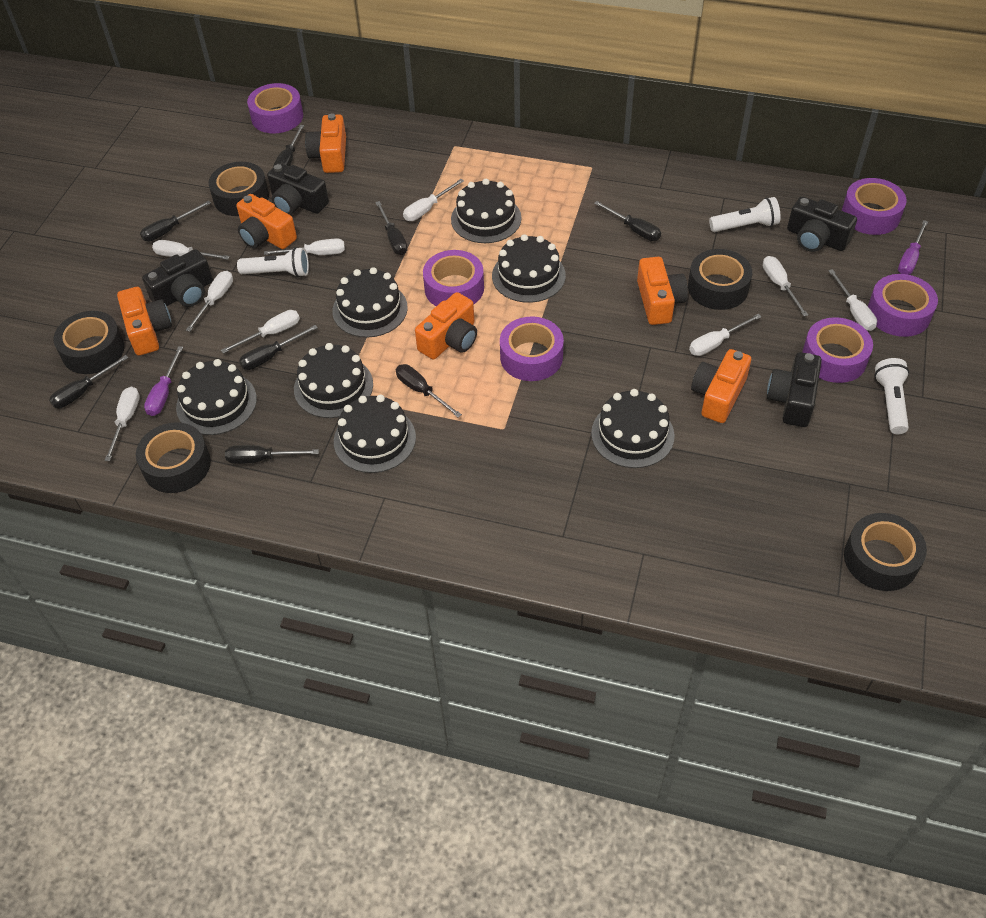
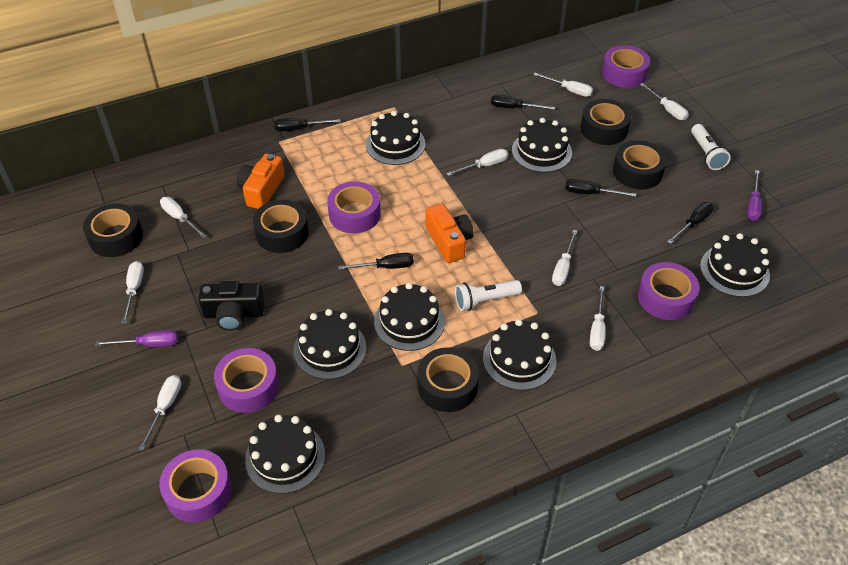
black camera: [142,249,213,307] [267,163,329,215] [767,352,822,427] [787,196,857,252] = 4 -> [198,281,264,331] = 1
black screwdriver: [49,355,129,408] [140,201,211,242] [225,445,319,464] [239,325,318,370] [273,125,304,167] [375,201,408,255] [396,364,462,418] [594,201,661,241] = 8 -> [274,118,341,131] [338,253,414,270] [491,95,555,110] [565,179,636,197] [667,202,714,244] = 5
orange camera: [117,287,172,356] [236,194,297,249] [305,113,346,173] [415,292,477,359] [637,257,688,325] [691,349,751,423] = 6 -> [237,154,285,209] [426,203,474,263] = 2
purple tape: [247,83,303,133] [423,250,484,306] [500,317,564,381] [802,317,873,383] [842,178,907,235] [868,274,938,337] = 6 -> [159,449,232,523] [214,348,279,413] [327,181,381,233] [602,45,650,88] [638,262,700,320] = 5
white flashlight: [237,247,309,277] [709,197,781,232] [874,358,909,434] = 3 -> [455,280,522,311] [691,124,731,170] = 2
white screwdriver: [104,387,140,461] [152,240,230,260] [186,271,233,332] [221,310,300,354] [264,239,345,255] [403,179,464,221] [689,314,762,356] [763,256,808,317] [828,269,877,331] = 9 -> [122,261,144,324] [139,375,182,450] [160,197,207,239] [446,149,508,176] [533,73,593,97] [552,230,577,286] [590,286,606,351] [639,83,689,120] = 8

